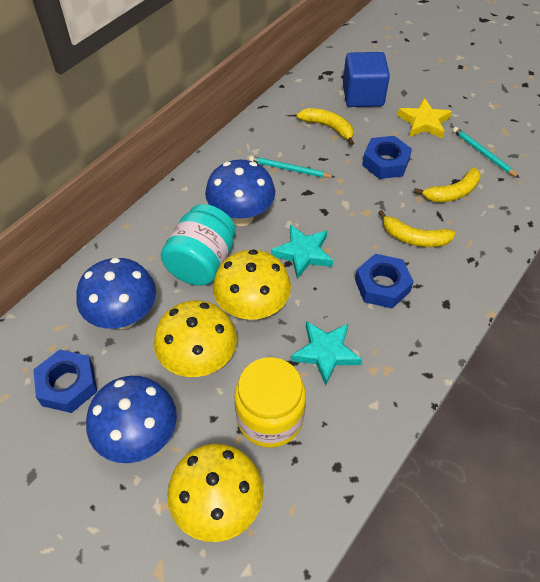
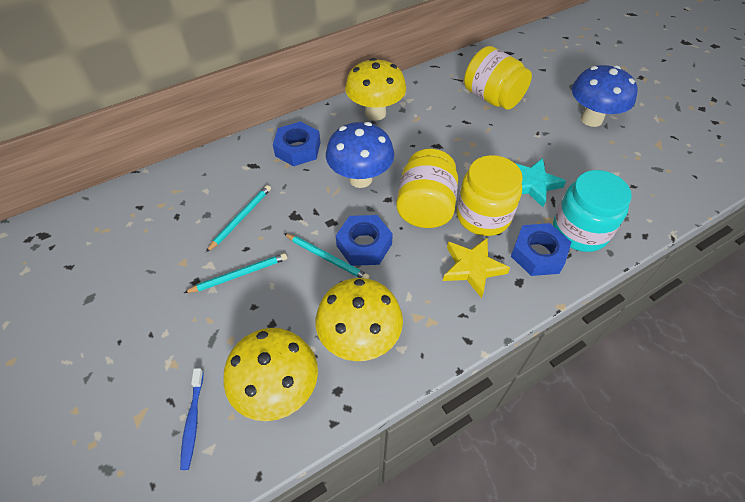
blue cube: [343,52,390,107] = 1 -> none = 0
blue mushroom: [76,258,156,329] [86,376,177,463] [205,160,275,226] = 3 -> [326,122,394,188] [572,65,637,127] = 2
blue toothbrush: none = 0 -> [180,368,204,470] = 1
turquoise pencil: [249,156,334,178] [453,127,519,178] = 2 -> [184,253,287,293] [206,185,271,252] [284,233,370,279] = 3
turquoise star: [271,224,333,279] [291,321,362,386] = 2 -> [515,158,566,207] = 1
yellow banana: [297,108,354,146] [378,210,456,247] [414,167,481,202] = 3 -> none = 0
yellow jar: [234,357,306,448] = 1 -> [396,149,458,228] [457,155,523,236] [464,46,532,110] = 3

